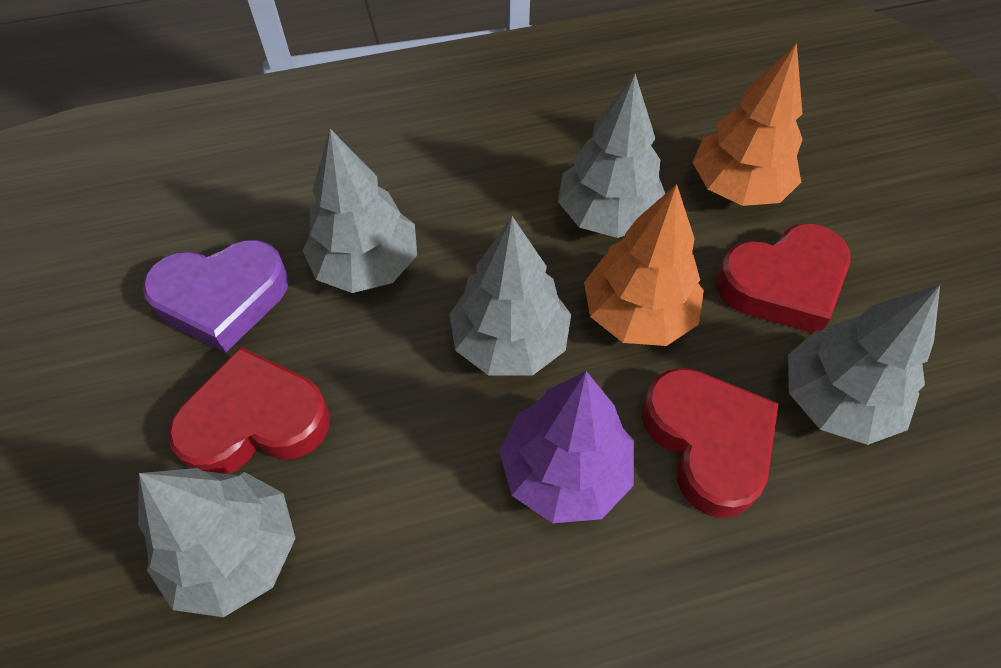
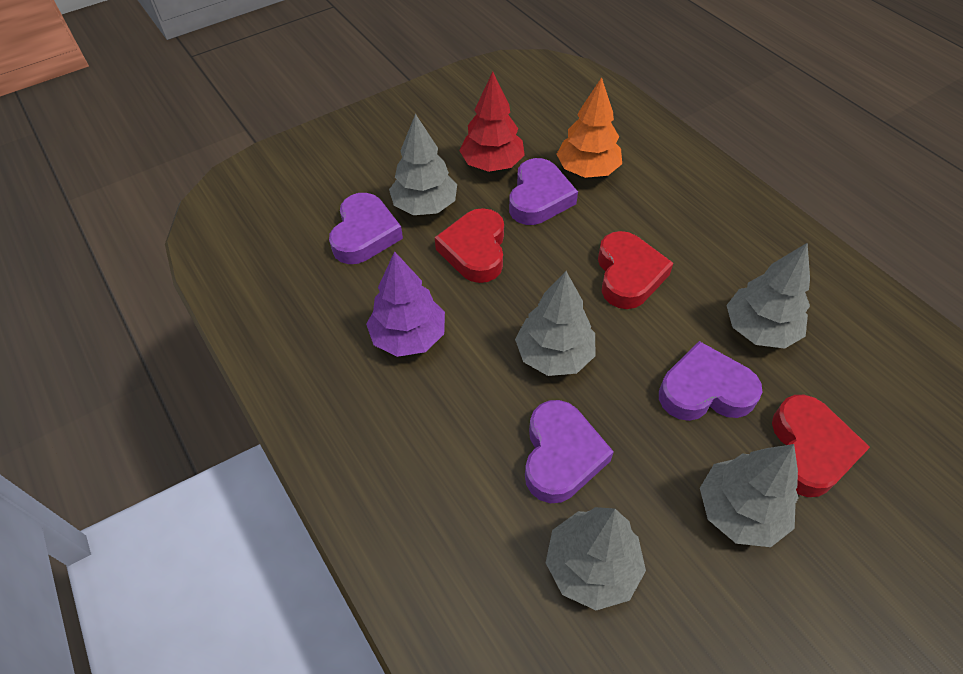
orange tree: [584,184,704,346] [692,43,803,206] = 2 -> [556,77,622,178] = 1
purple heart: [142,240,289,353] = 1 -> [329,193,403,264] [509,158,578,225] [525,400,614,503] [659,341,762,421] = 4
red tree: none = 0 -> [459,72,525,172] = 1

